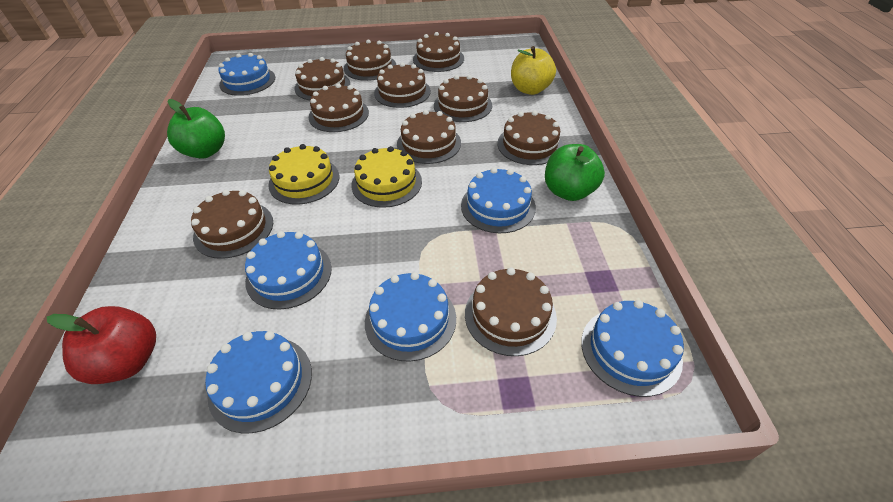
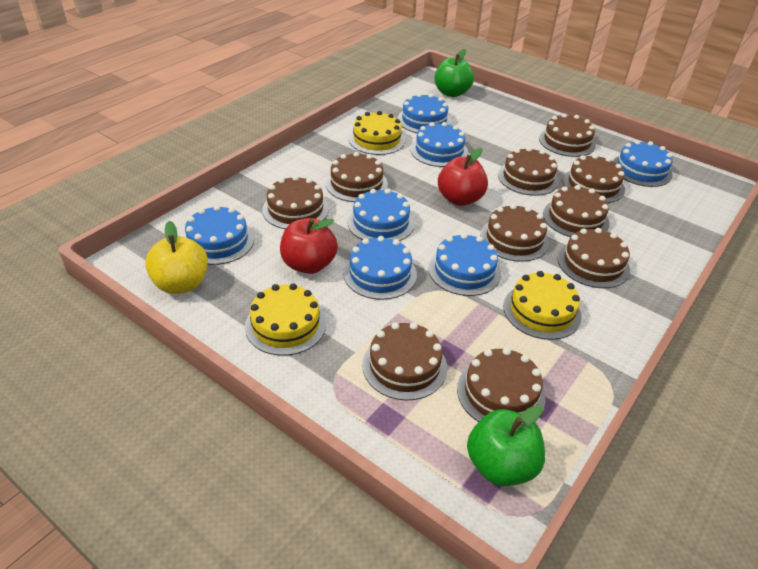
blue cake: [205,331,312,433] [218,53,275,96] [245,231,332,310] [365,272,456,362] [461,168,536,233] [581,300,684,397] = 6 -> [184,205,254,265] [343,236,417,300] [347,189,415,241] [398,93,451,133] [411,122,468,167] [428,233,501,296] [613,140,673,187] = 7
red apple: [46,306,156,384] = 1 -> [280,218,338,274] [438,148,488,206] = 2
yellow cake: [268,144,339,205] [351,146,422,208] = 2 -> [245,283,326,356] [349,111,405,155] [503,271,581,340] = 3

